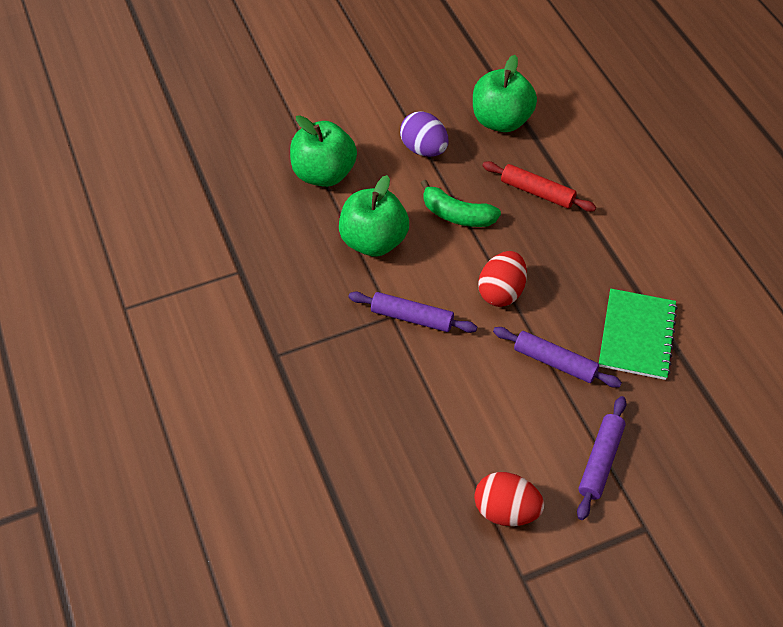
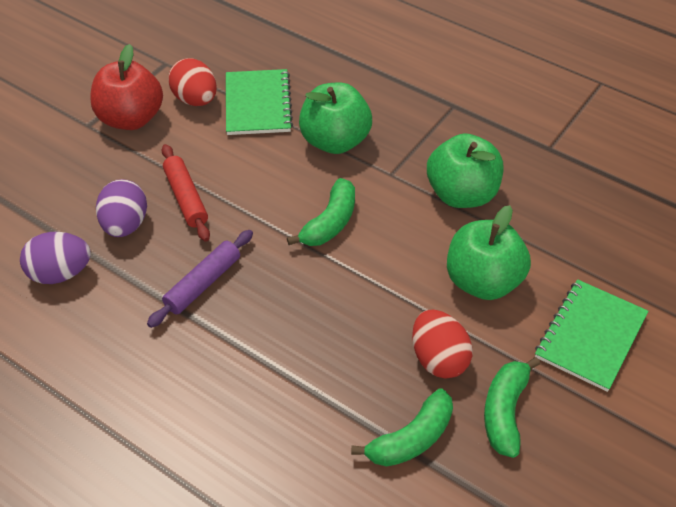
green banana: [420,180,501,227] = 1 -> [287,178,355,246] [351,389,453,467] [484,357,540,458] = 3
green notebook: [599,289,678,380] = 1 -> [226,69,293,135] [535,279,649,392] = 2
purple egg: [400,111,449,157] = 1 -> [20,232,91,284] [96,179,147,237] = 2
purple rolling pin: [348,292,477,333] [493,327,622,388] [577,396,627,520] = 3 -> [147,230,253,328] = 1
red apple: none = 0 -> [90,44,163,130] = 1

